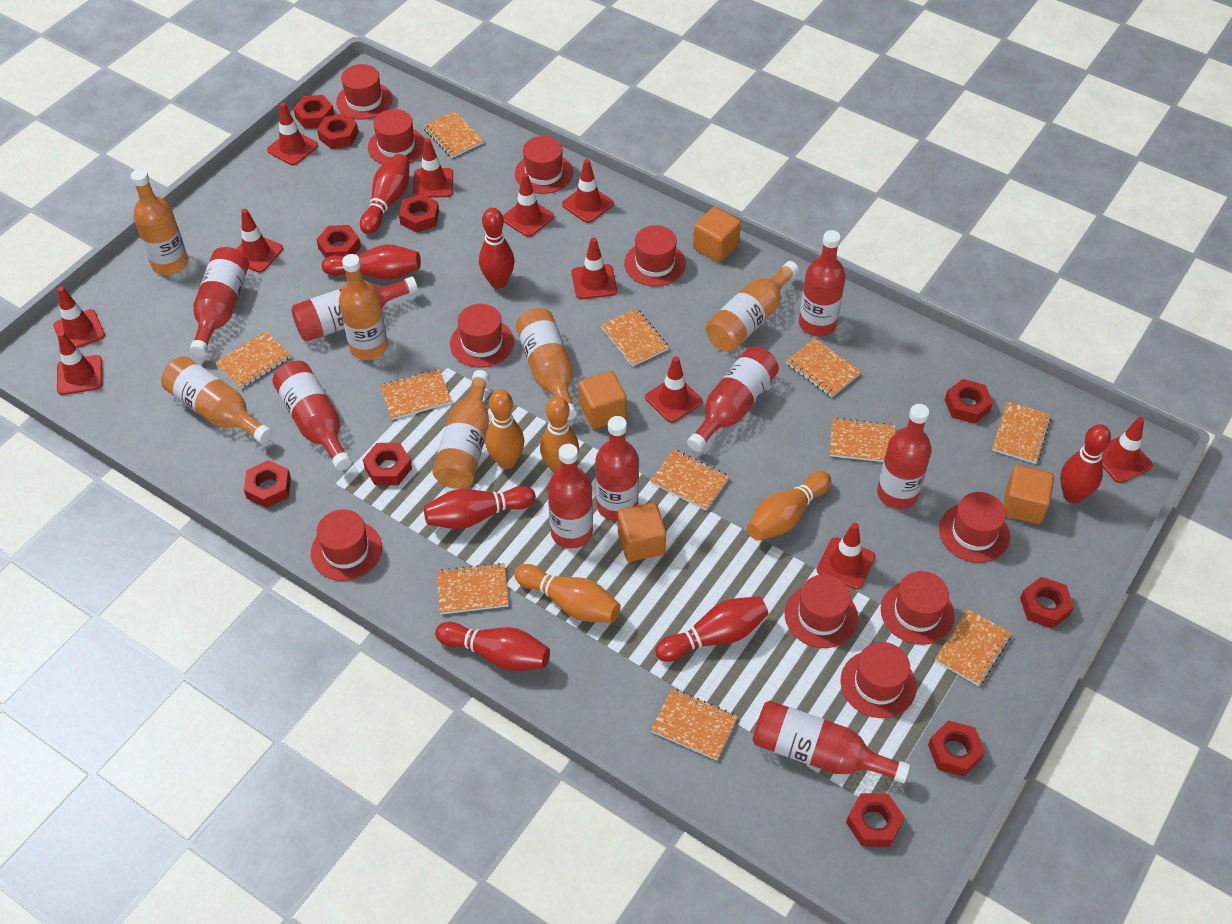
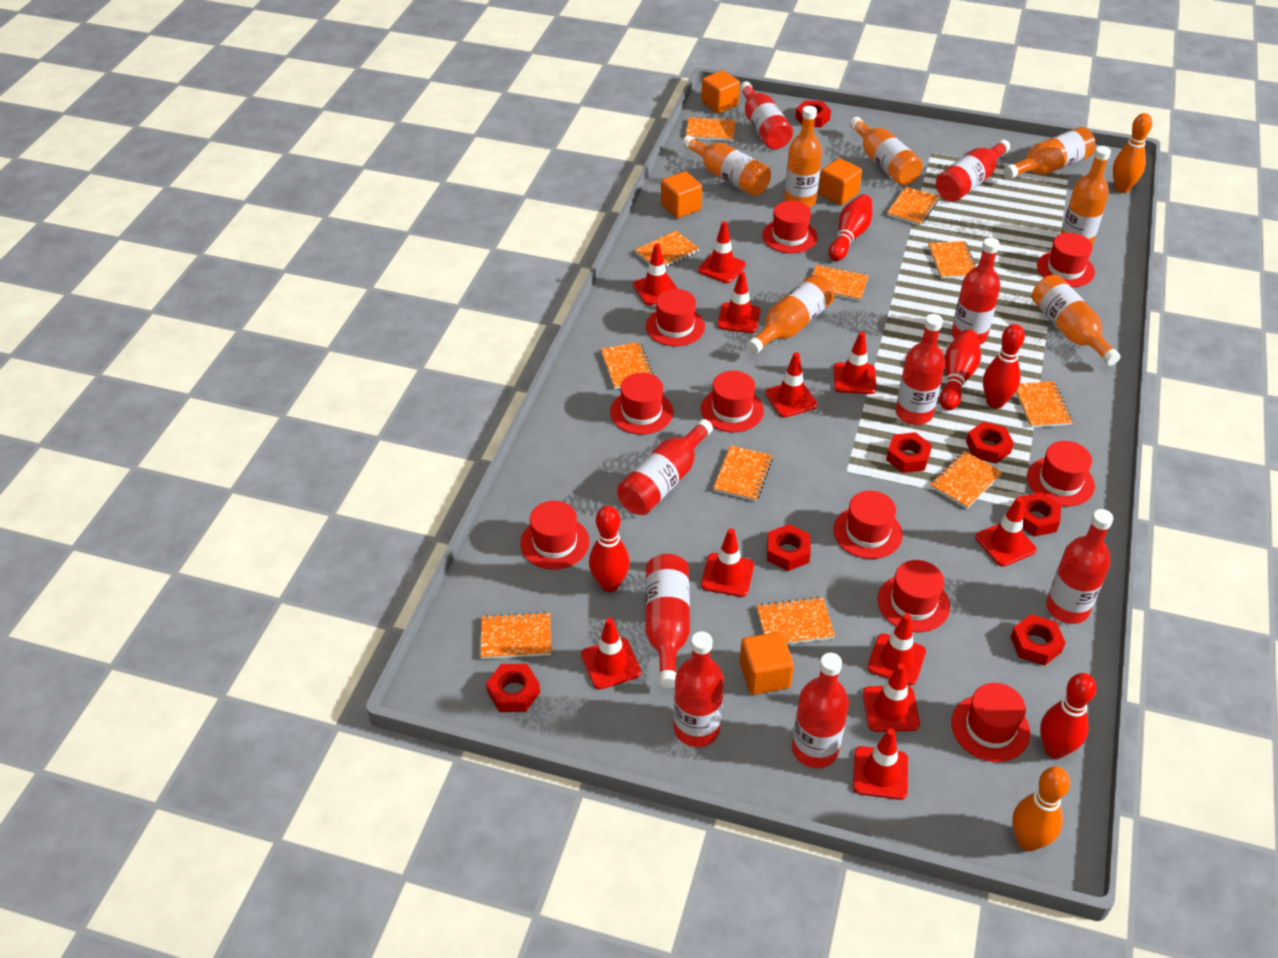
orange bottle: [131,169,188,275] [161,356,272,444] [339,254,388,360] [432,370,490,489] [516,308,577,420] [706,261,799,352] = 6 -> [682,135,771,196] [746,274,835,354] [784,106,822,208] [849,117,923,185] [1004,127,1096,179] [1032,275,1121,366] [1061,146,1111,246] = 7
orange bowling pin: [485,389,524,469] [514,564,621,623] [540,396,579,473] [747,471,831,541] = 4 -> [1012,766,1070,851] [1113,113,1152,193] = 2
red bowling pin: [322,244,421,280] [360,154,410,234] [424,486,536,529] [435,622,550,671] [479,208,515,289] [655,596,769,662] [1060,424,1111,503] = 7 -> [589,506,630,592] [829,194,872,261] [939,330,981,410] [983,324,1025,409] [1040,673,1096,759] = 5
red nut: [244,460,291,508] [293,95,335,129] [316,225,361,258] [317,113,359,149] [363,443,412,485] [399,194,439,233] [846,793,904,847] [928,720,985,777] [945,379,993,424] [1020,577,1074,629] = 10 -> [486,664,540,712] [767,524,811,571] [795,100,831,127] [886,432,932,473] [966,422,1014,463] [1010,614,1066,666] [1020,492,1061,537] = 7

